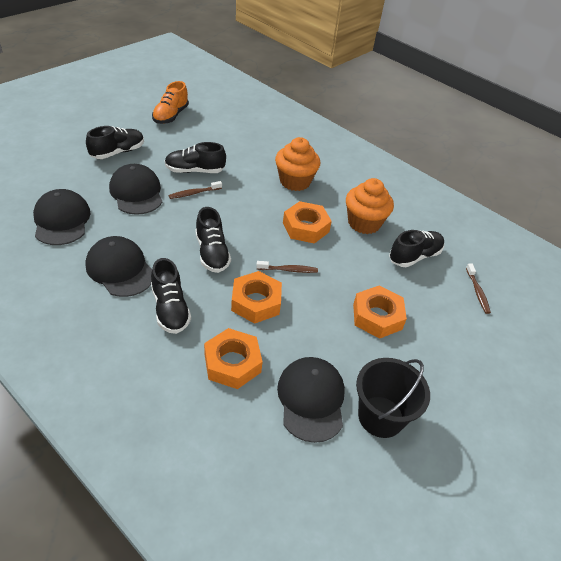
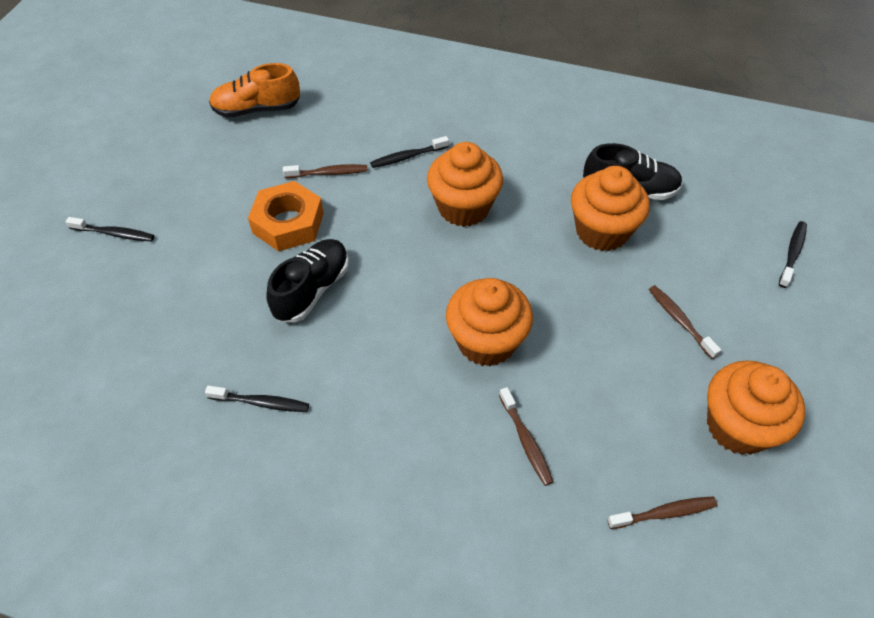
black bucket: [356,358,430,438] = 1 -> none = 0
black cap: [33,189,91,245] [85,236,152,297] [109,164,162,215] [277,357,345,443] = 4 -> none = 0
black shoe: [86,126,144,159] [151,258,191,334] [165,142,226,173] [195,207,231,273] [389,230,444,267] = 5 -> [266,239,349,323] [583,143,683,200] = 2
black toothbrush: none = 0 -> [66,217,154,242] [205,385,309,412] [370,136,449,168] [779,221,807,288] = 4
brown toothbrush: [169,181,222,199] [256,261,318,273] [466,263,491,314] = 3 -> [283,164,368,178] [499,387,553,486] [607,497,718,529] [649,285,721,359] = 4
orange cupcake: [275,137,320,191] [346,178,394,234] = 2 -> [427,142,503,227] [446,278,533,366] [571,166,650,251] [707,360,805,455] = 4
orange nut: [204,328,263,389] [231,271,282,324] [283,201,332,244] [353,286,407,339] = 4 -> [248,181,324,251] = 1

